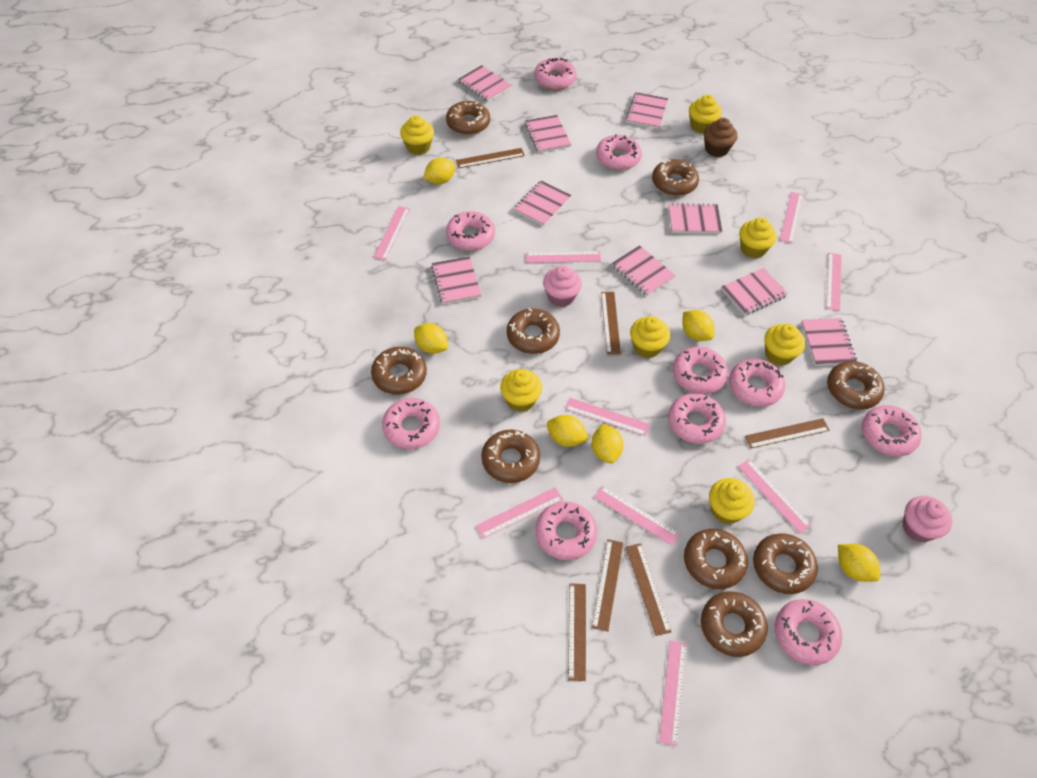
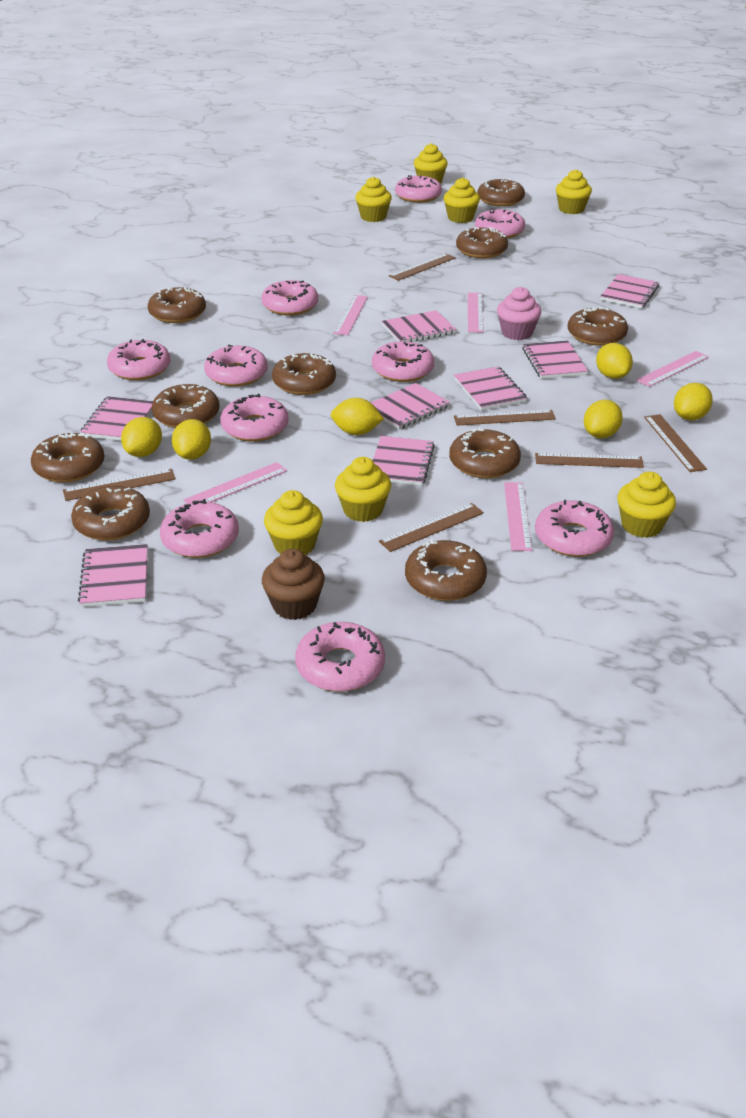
brown donut: [371,347,427,395] [446,101,490,135] [481,429,540,483] [507,308,560,354] [652,159,699,196] [684,529,748,589] [701,592,768,657] [753,533,818,594] [827,361,885,410] = 9 -> [31,433,104,482] [71,486,150,541] [148,287,206,323] [152,384,220,428] [272,353,336,395] [405,539,487,601] [449,427,521,478] [456,227,508,258] [478,179,525,206] [568,307,628,346] = 10
pink cupcake: [543,265,582,307] [903,496,953,542] = 2 -> [497,287,541,340] = 1
pink notebook: [431,256,481,304] [458,65,512,102] [514,181,571,226] [525,115,571,153] [612,245,676,296] [626,92,668,129] [668,203,722,234] [721,268,788,315] [801,318,857,366] = 9 -> [78,544,148,607] [80,396,153,441] [371,383,450,429] [373,436,435,486] [382,310,456,342] [454,367,527,411] [522,340,588,379] [600,274,659,308] = 8
pink ruler: [374,206,410,260] [476,487,563,539] [526,251,601,263] [565,398,650,436] [594,486,680,545] [659,640,687,746] [738,459,811,533] [780,192,803,243] [826,253,842,311] = 9 -> [184,462,287,504] [333,295,368,335] [468,293,484,333] [504,482,532,551] [636,351,709,387] = 5

